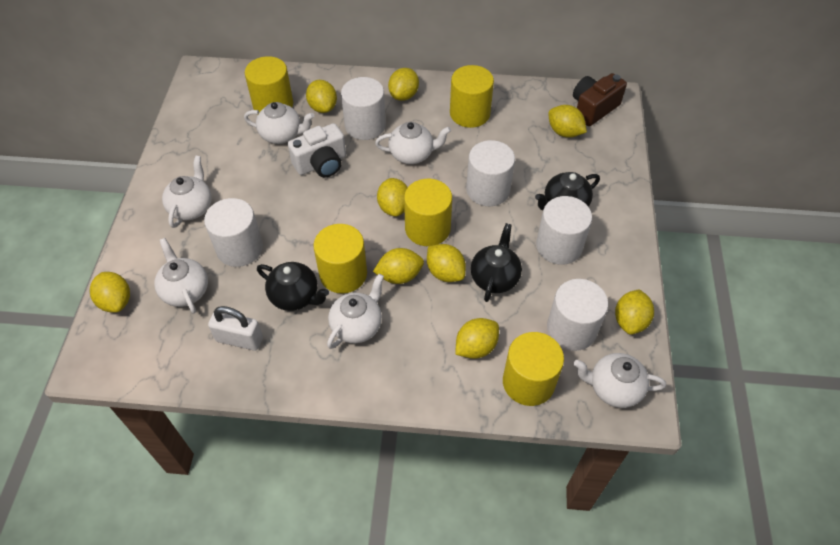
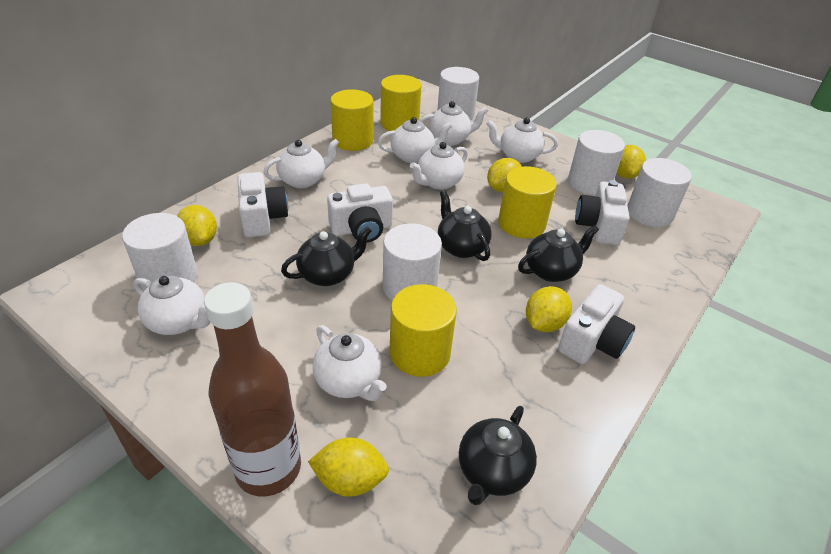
black teapot: [257,262,329,311] [471,223,522,302] [535,172,600,210] = 3 -> [281,226,372,286] [438,191,492,261] [459,406,537,505] [518,225,599,282] = 4
brown bottle: none = 0 -> [204,282,301,496] = 1
brown camera: [573,73,627,126] = 1 -> none = 0
white camera: [288,123,346,177] = 1 -> [237,172,288,237] [327,183,393,243] [558,284,635,364] [575,180,630,245] = 4
white padlock: [208,306,263,351] = 1 -> none = 0
white teapot: [154,238,208,314] [162,155,212,228] [244,102,314,144] [327,274,384,349] [375,122,451,164] [574,353,666,408] = 6 -> [133,275,210,335] [263,139,339,188] [313,325,387,401] [378,117,452,163] [410,142,468,190] [419,101,488,146] [486,117,558,163] = 7
yellow cylinder: [245,56,293,112] [313,224,367,294] [404,179,452,246] [450,65,494,128] [503,332,564,406] = 5 -> [330,89,373,151] [380,75,421,131] [390,284,457,377] [498,166,557,239] = 4
yellow lemon: [90,272,130,313] [306,80,337,113] [373,248,424,284] [377,178,408,217] [388,68,419,101] [427,244,466,282] [455,318,499,359] [548,105,587,138] [615,289,654,335] = 9 -> [177,205,217,246] [308,437,389,497] [487,158,522,192] [526,286,572,332] [617,145,646,179] = 5

